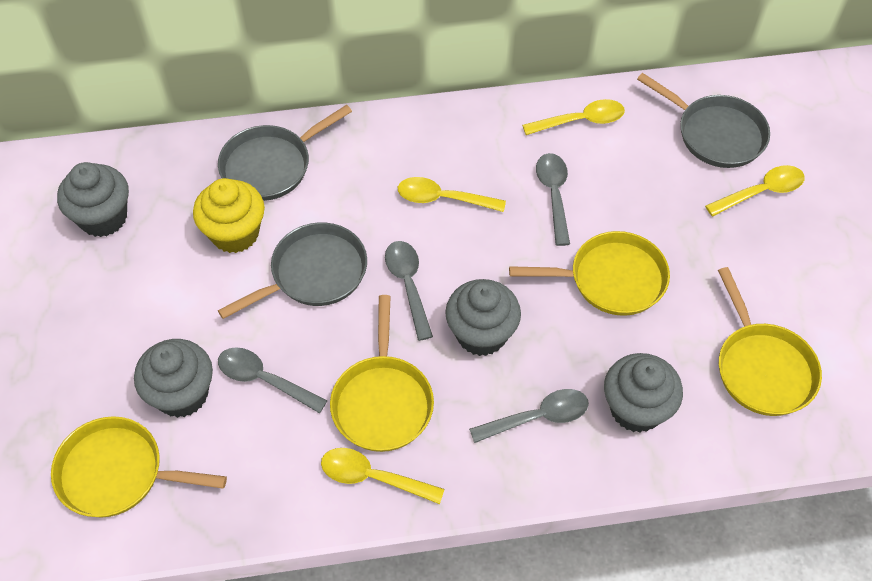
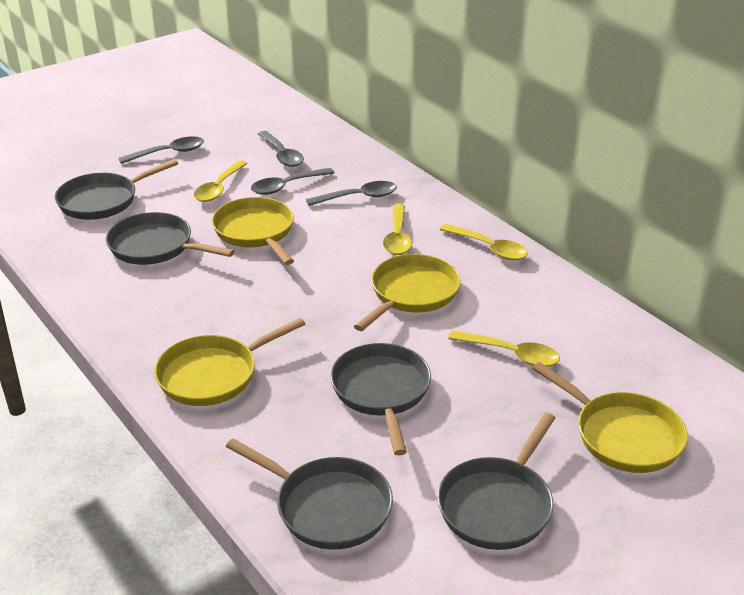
grey cupcake: [57,162,129,237] [134,339,213,418] [445,279,521,356] [604,353,683,433] = 4 -> none = 0
grey pan: [218,105,352,201] [218,222,367,319] [637,73,770,168] = 3 -> [55,159,178,220] [106,212,234,265] [226,438,393,550] [330,343,431,455] [437,413,555,550] = 5
yellow cupcake: [193,178,265,253] = 1 -> none = 0

